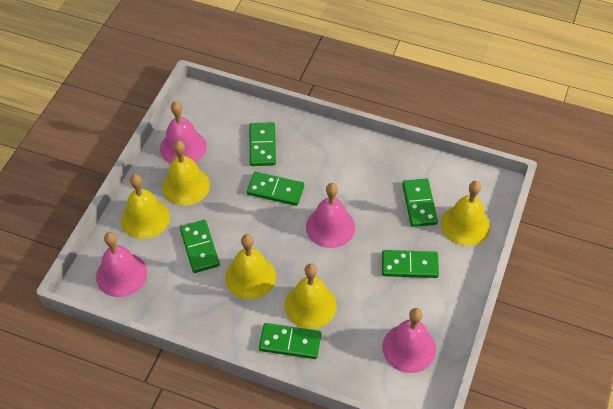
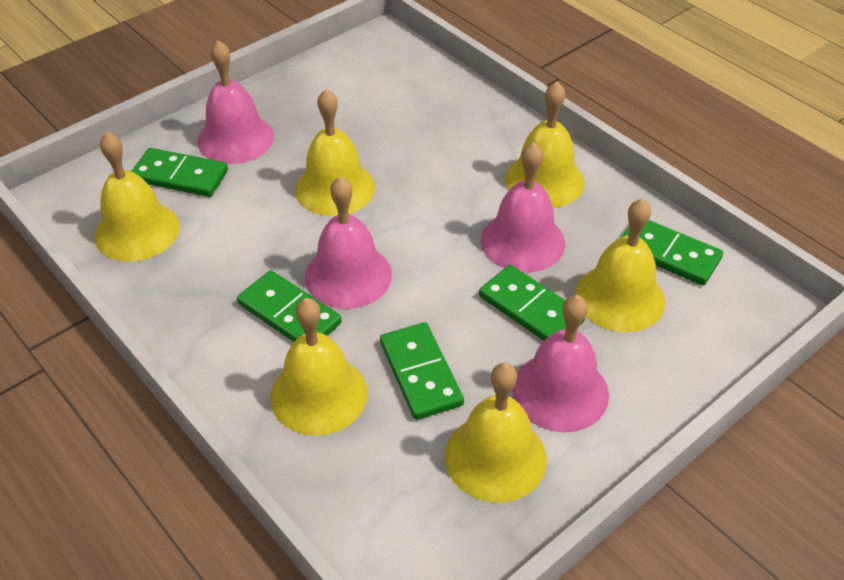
green domino: [180,220,220,273] [247,172,304,206] [249,122,276,166] [259,323,321,359] [382,250,439,278] [402,178,438,227] = 6 -> [131,148,228,197] [237,270,342,342] [380,322,464,420] [479,265,585,341] [622,220,723,285] = 5
yellow bell: [121,174,170,239] [162,141,210,206] [225,234,276,300] [285,264,337,329] [441,181,490,246] = 5 -> [95,132,180,262] [271,298,368,436] [295,89,375,216] [445,362,547,503] [505,81,585,208] [575,198,665,332] = 6

